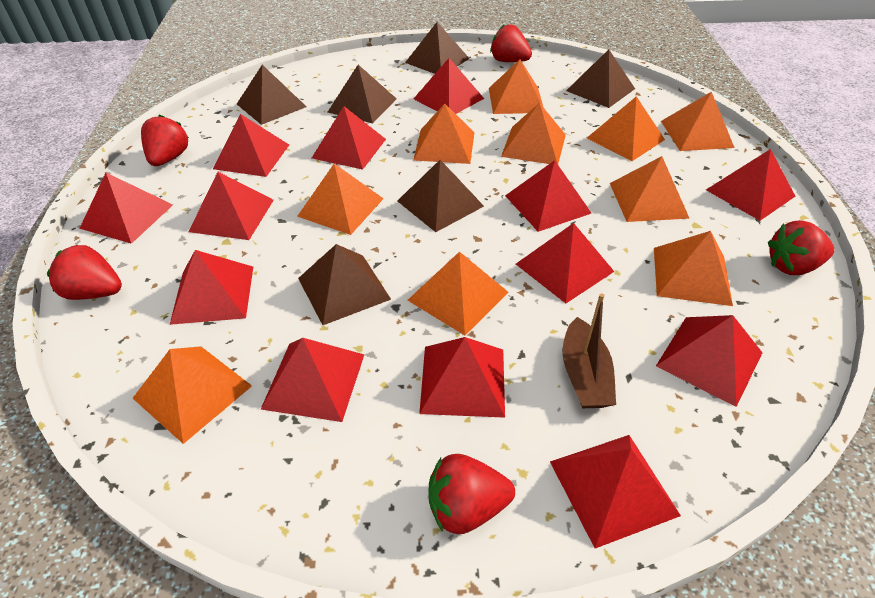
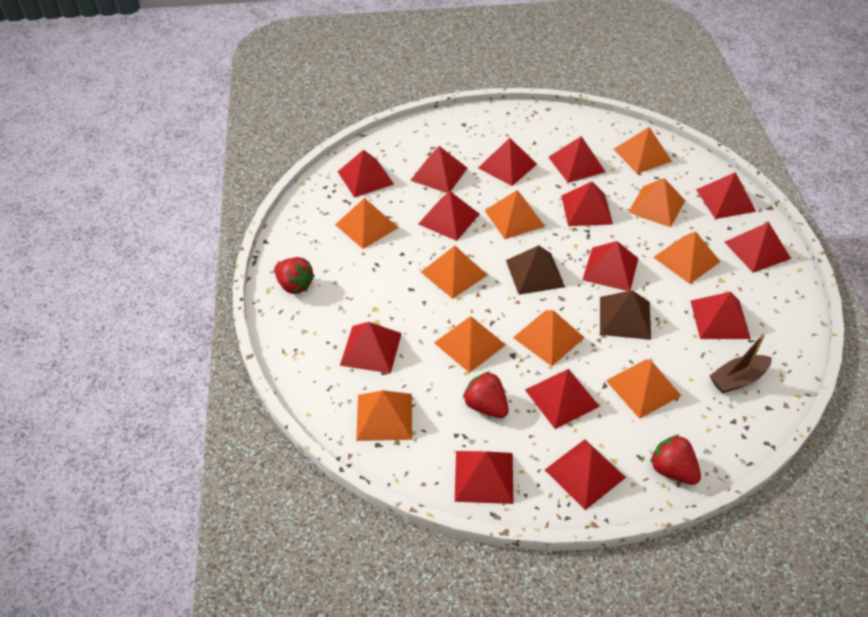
brown pyramid: [237,65,307,125] [298,244,391,325] [328,65,397,123] [397,160,484,232] [405,22,470,74] [566,49,635,108] = 6 -> [506,245,565,295] [600,290,651,340] = 2
red pyramid: [79,173,173,244] [170,250,253,325] [189,172,274,240] [213,114,289,177] [261,338,364,422] [312,106,386,170] [414,58,484,114] [419,337,505,418] [505,160,591,232] [516,223,614,303] [550,435,681,548] [656,315,762,407] [706,149,796,221] = 13 -> [338,150,394,198] [340,322,402,373] [410,146,468,193] [419,191,479,241] [455,451,513,504] [478,138,537,186] [525,369,600,429] [545,439,626,510] [548,136,606,183] [561,182,613,226] [582,241,639,291] [691,292,751,339] [696,172,756,219] [724,222,791,273] = 14
red strawberry: [47,245,122,300] [141,115,189,166] [429,454,515,534] [490,24,532,62] [768,220,834,275] = 5 -> [274,257,314,294] [463,371,509,418] [650,434,701,485] = 3

